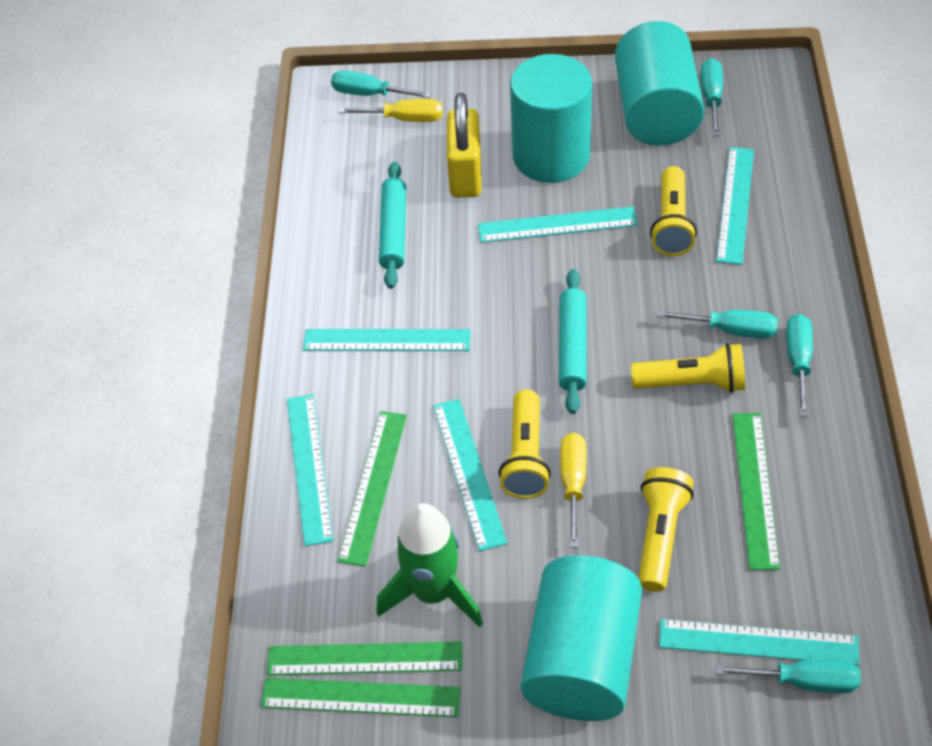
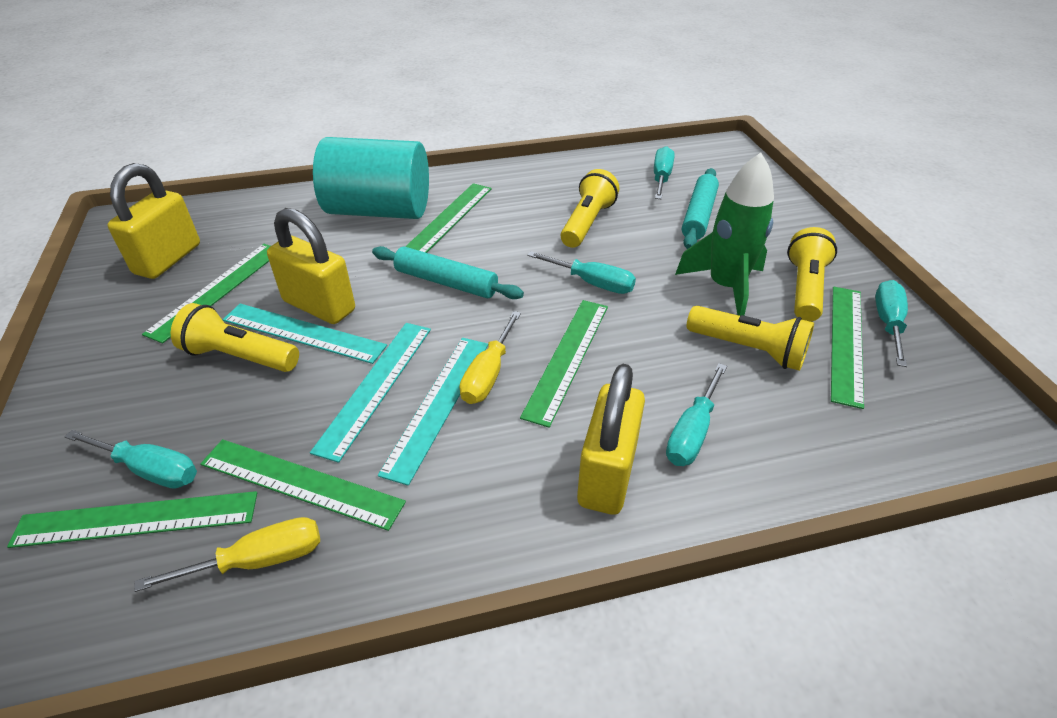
green ruler: [261,678,461,717] [267,641,462,675] [338,411,407,567] [732,413,780,570] = 4 -> [7,491,257,548] [142,244,270,344] [200,439,406,531] [405,183,492,253] [520,300,608,428] [831,287,864,409] = 6
turquoise cylinder: [510,54,592,183] [521,555,642,721] [615,21,705,146] = 3 -> [313,137,429,219] = 1
turquoise ruler: [287,394,333,546] [303,329,471,351] [433,399,507,551] [478,207,638,243] [659,619,860,665] [716,147,754,265] = 6 -> [223,304,387,364] [310,323,431,463] [378,338,488,486] = 3
yellow padlock: [447,93,482,198] = 1 -> [108,163,200,279] [267,208,355,324] [577,364,645,515] = 3

